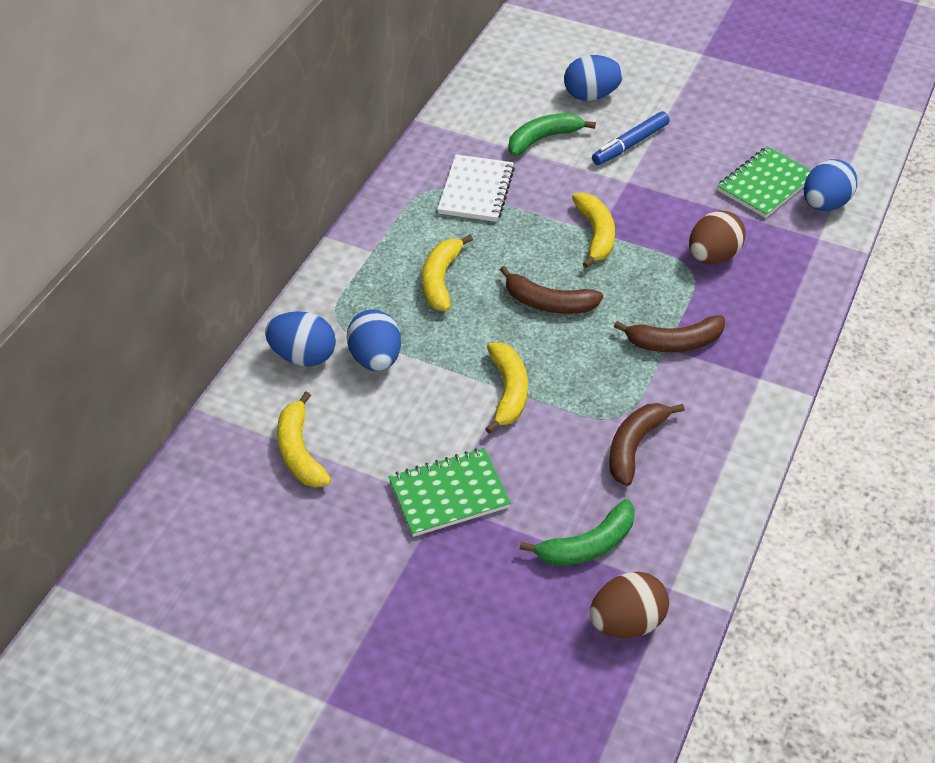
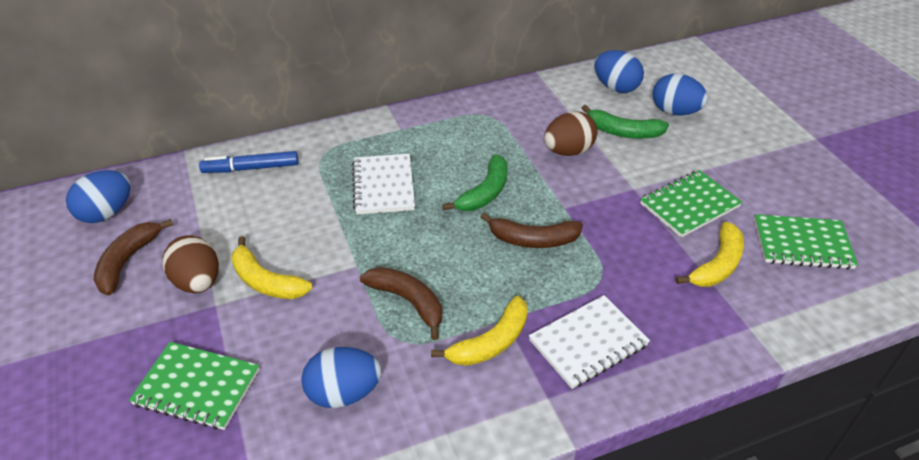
green notebook: [389,448,511,537] [717,146,811,218] = 2 -> [129,342,259,430] [640,170,742,238] [754,214,858,269] = 3
white notebook: [437,155,515,222] = 1 -> [352,154,415,215] [529,295,650,389] = 2
yellow banana: [277,392,331,487] [422,234,473,311] [485,343,528,434] [572,193,615,268] = 4 -> [231,236,312,299] [431,296,528,366] [676,222,744,287] = 3

